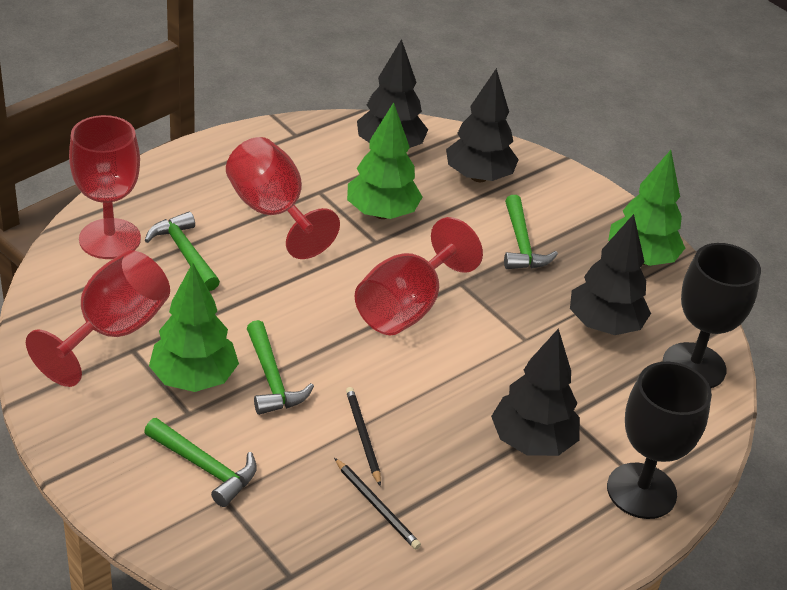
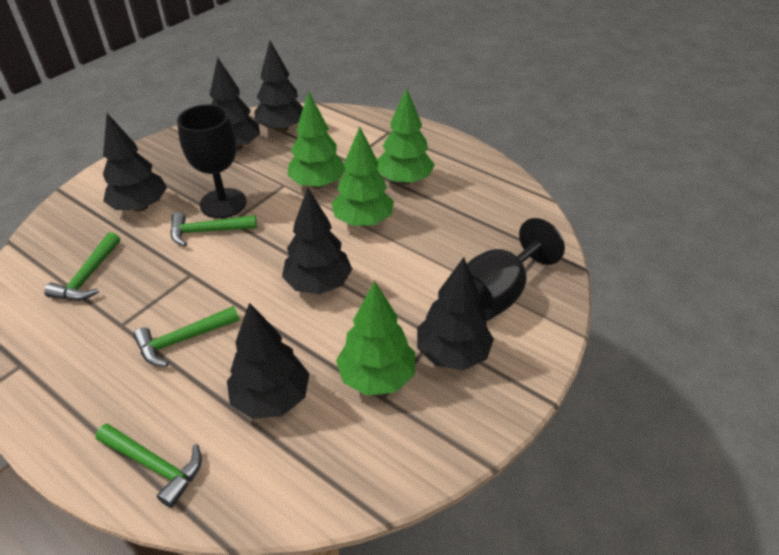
black pencil: [334,458,421,549] [346,387,381,486] = 2 -> none = 0
black tree: [357,39,428,148] [446,68,519,182] [491,328,580,456] [570,214,651,335] = 4 -> [103,113,167,212] [210,57,260,151] [227,303,309,419] [254,41,303,132] [282,188,352,294] [417,257,494,370] = 6
green tree: [149,263,239,392] [347,102,423,219] [608,150,685,266] = 3 -> [287,91,346,188] [331,127,394,226] [336,281,415,396] [377,88,435,185] = 4
red goblet: [26,250,170,387] [69,115,141,259] [226,137,340,259] [355,217,483,335] = 4 -> none = 0

